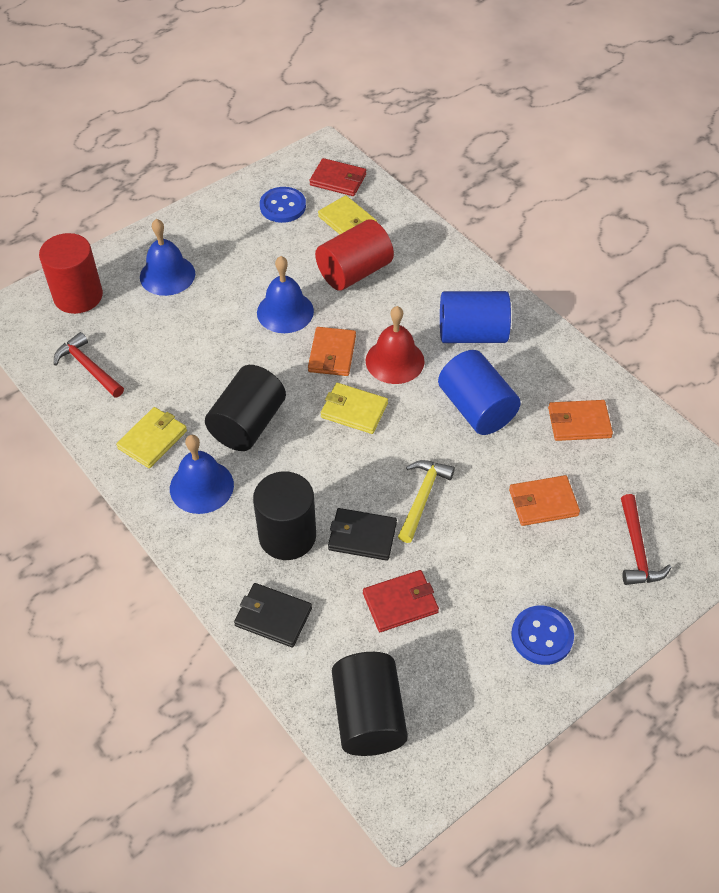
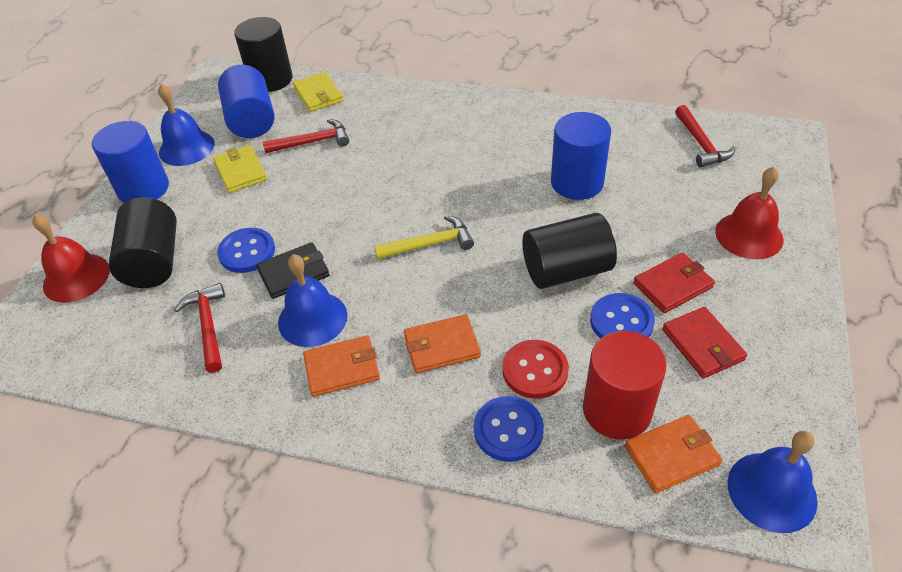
black wallet: [234,583,312,647] [328,508,397,561] = 2 -> [256,242,330,299] = 1
blue button: [260,187,306,223] [511,606,574,665] = 2 -> [217,228,275,273] [474,396,544,462] [590,293,655,339] = 3
blue cylinder: [438,350,521,435] [440,291,511,343] = 2 -> [92,121,169,203] [218,65,274,138] [551,112,611,200] = 3
red bell: [366,306,425,384] = 1 -> [32,214,110,303] [715,167,783,259] = 2
red button: none = 0 -> [502,340,569,399] = 1
red cylinder: [39,233,103,314] [315,219,394,291] = 2 -> [583,331,667,440] = 1
red hammer: [54,332,124,398] [621,494,672,585] = 2 -> [175,283,225,373] [262,119,349,153] [675,105,735,167] = 3
yellow wallet: [116,407,187,468] [318,195,377,234] [321,383,388,434] = 3 -> [213,145,267,193] [293,72,343,112] = 2

